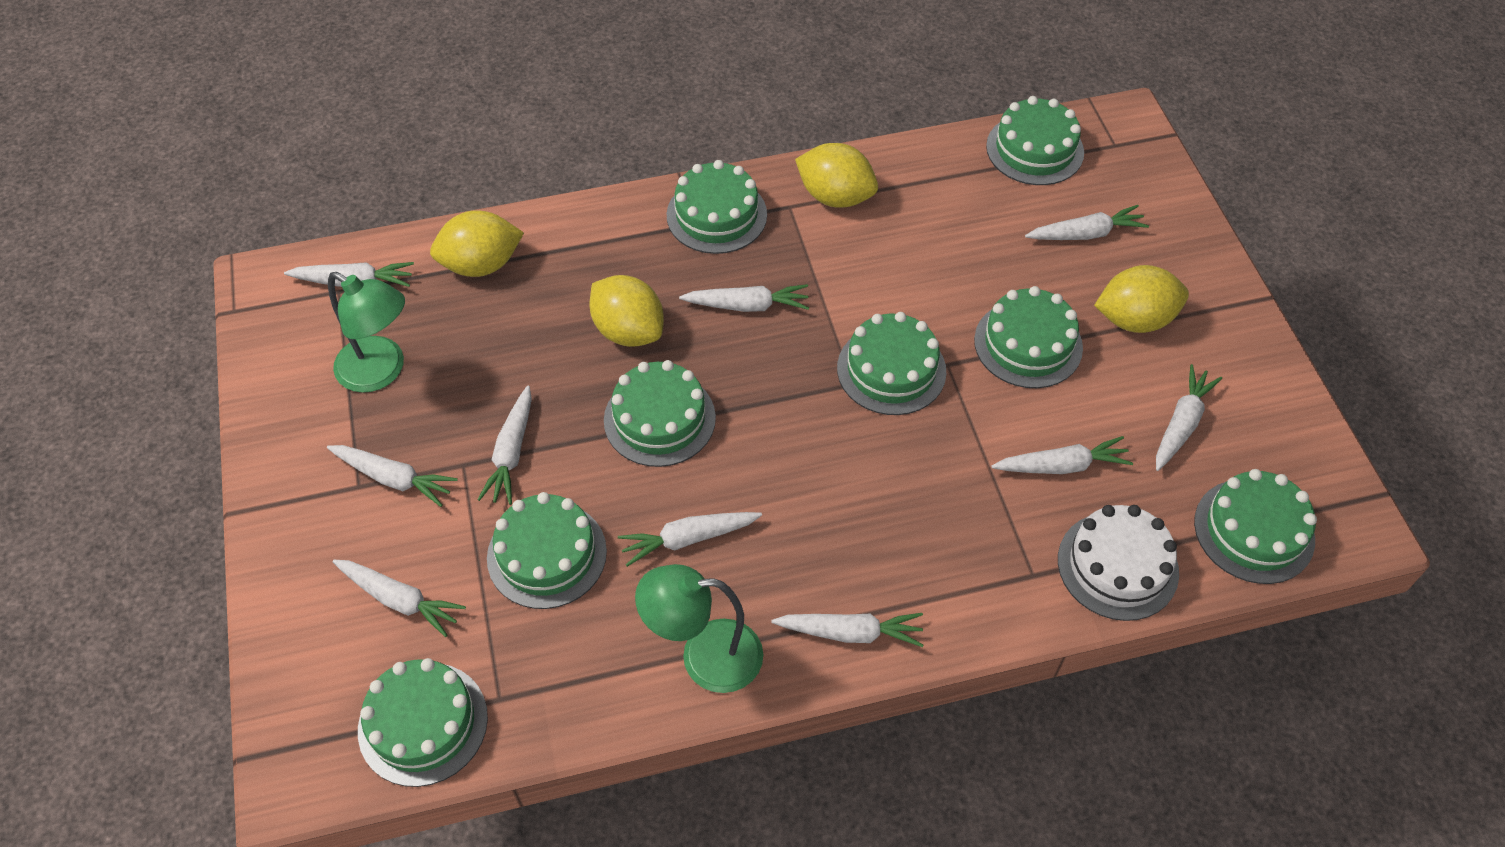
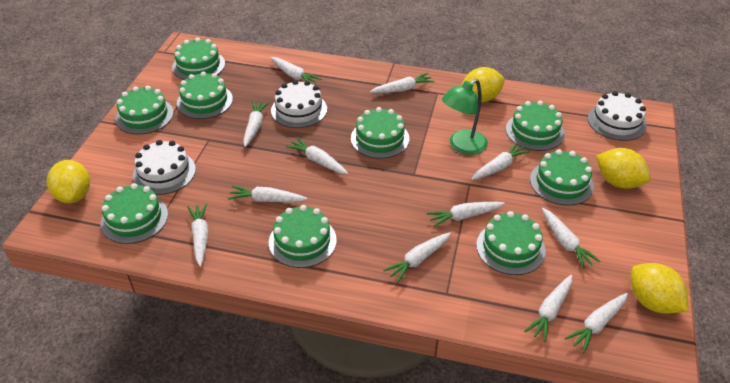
green cake: [358,658,488,787] [487,492,607,609] [604,360,716,467] [667,160,767,254] [837,312,946,415] [974,286,1083,388] [986,96,1084,185] [1194,469,1317,584] = 8 -> [100,183,168,244] [115,86,173,134] [172,38,225,80] [177,72,233,119] [269,205,337,268] [351,107,409,159] [476,211,546,275] [506,101,565,151] [530,149,594,206] = 9
green lamp: [328,272,405,393] [635,564,763,693] = 2 -> [442,79,488,155] = 1
white cake: [1058,505,1179,621] = 1 -> [133,140,196,195] [271,80,327,128] [588,91,647,141] = 3
white carrot: [284,262,414,287] [327,445,458,507] [333,560,466,637] [477,386,532,505] [618,512,762,567] [679,284,809,312] [771,613,923,647] [991,436,1133,474] [1025,205,1149,240] [1156,364,1222,471] = 10 -> [187,203,208,267] [228,186,307,202] [243,101,269,147] [270,57,321,83] [286,137,348,174] [370,73,435,93] [383,232,451,283] [427,202,505,227] [471,142,530,180] [524,275,572,342] [542,208,600,269] [565,293,628,353] = 12

